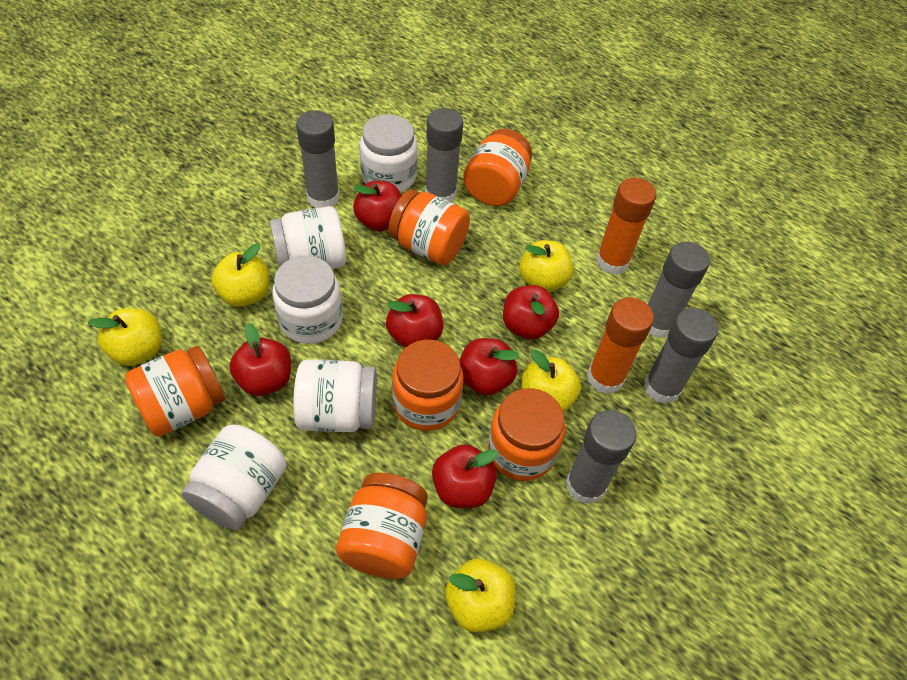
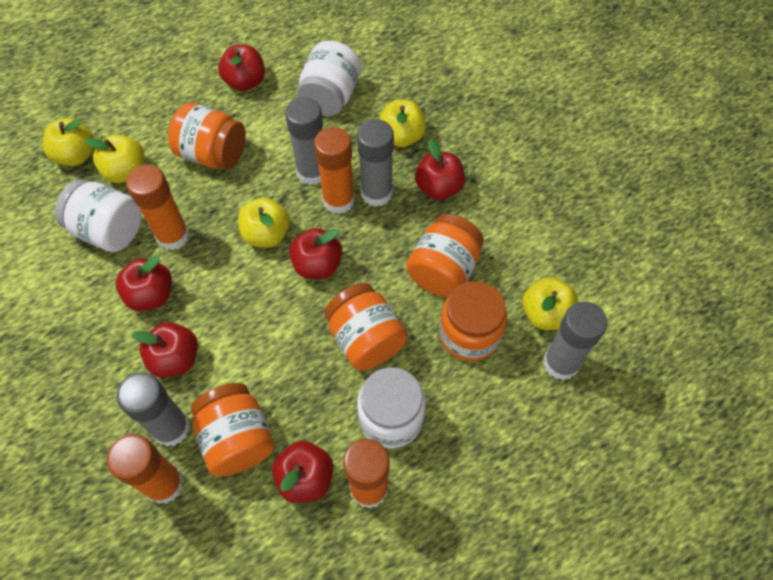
grey glue stick: [296,110,340,208] [425,108,463,202] [566,410,637,504] [644,308,718,404] [648,242,710,338] = 5 -> [117,372,190,446] [285,97,323,185] [357,119,394,207] [543,301,607,380] = 4
orange glue stick: [587,297,654,394] [596,178,656,275] = 2 -> [106,434,184,504] [126,165,190,251] [314,127,355,214] [343,439,390,509] = 4
orange jar: [124,346,225,437] [336,473,428,579] [389,189,470,265] [392,340,464,431] [463,129,532,206] [488,388,565,481] = 6 -> [168,103,246,170] [191,383,275,477] [324,283,408,370] [406,214,484,297] [439,281,507,361] = 5
white jar: [182,425,287,530] [270,206,346,269] [273,256,343,344] [293,359,377,432] [360,114,418,192] = 5 -> [55,179,142,252] [297,41,361,116] [357,367,426,448] = 3

